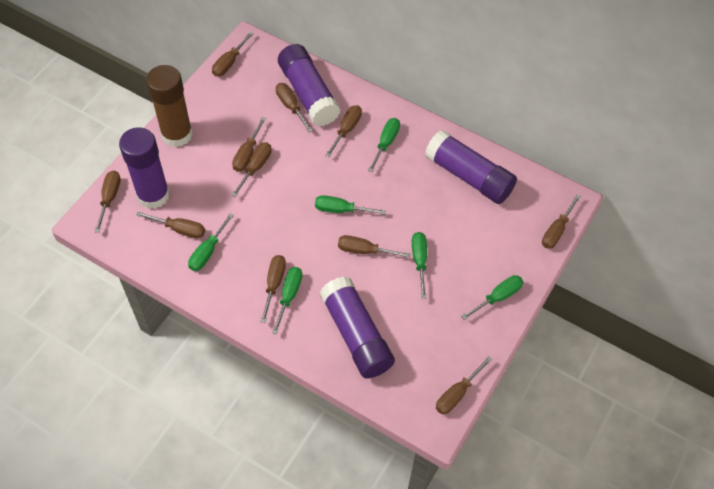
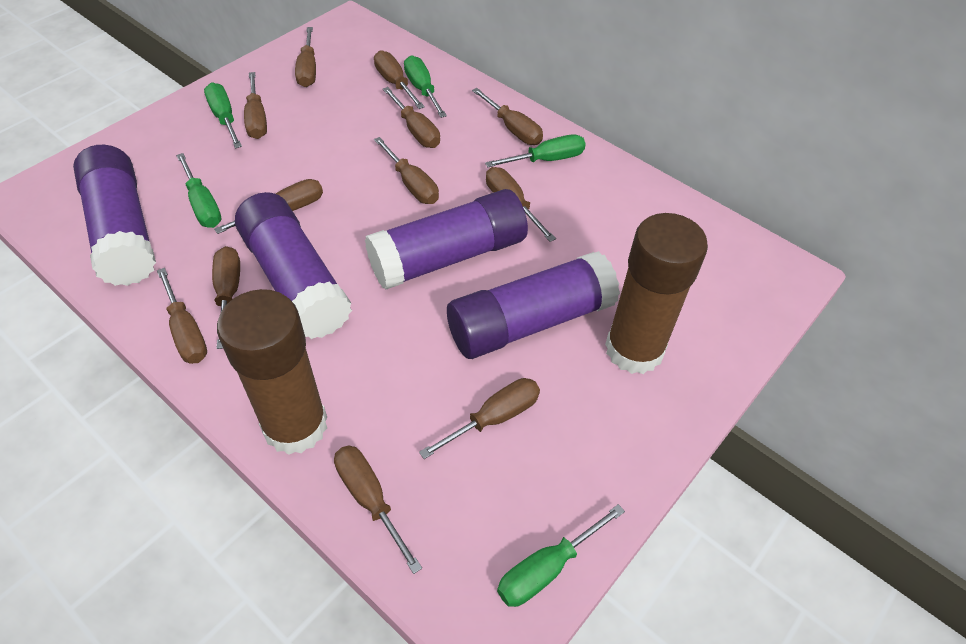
brown glue stick: [146,65,193,147] = 1 -> [217,289,327,455] [605,213,708,374] = 2
brown screwdriver: [94,171,121,233] [136,212,205,238] [212,31,254,77] [231,143,272,197] [232,117,266,172] [260,255,286,323] [276,83,313,133] [325,105,362,157] [338,235,410,258] [436,356,492,414] [542,194,581,249] = 11 -> [157,268,207,364] [212,246,240,349] [214,179,323,234] [244,72,267,139] [295,27,316,87] [334,446,422,574] [374,50,425,109] [374,137,439,204] [383,87,440,148] [419,378,540,459] [472,88,543,145] [486,167,556,242] = 12
green screwdriver: [188,213,234,271] [272,267,302,335] [315,195,386,214] [368,118,400,172] [412,232,427,299] [461,275,523,320] = 6 -> [176,153,221,228] [204,82,242,149] [404,56,447,118] [485,134,586,167] [497,504,625,607] = 5

